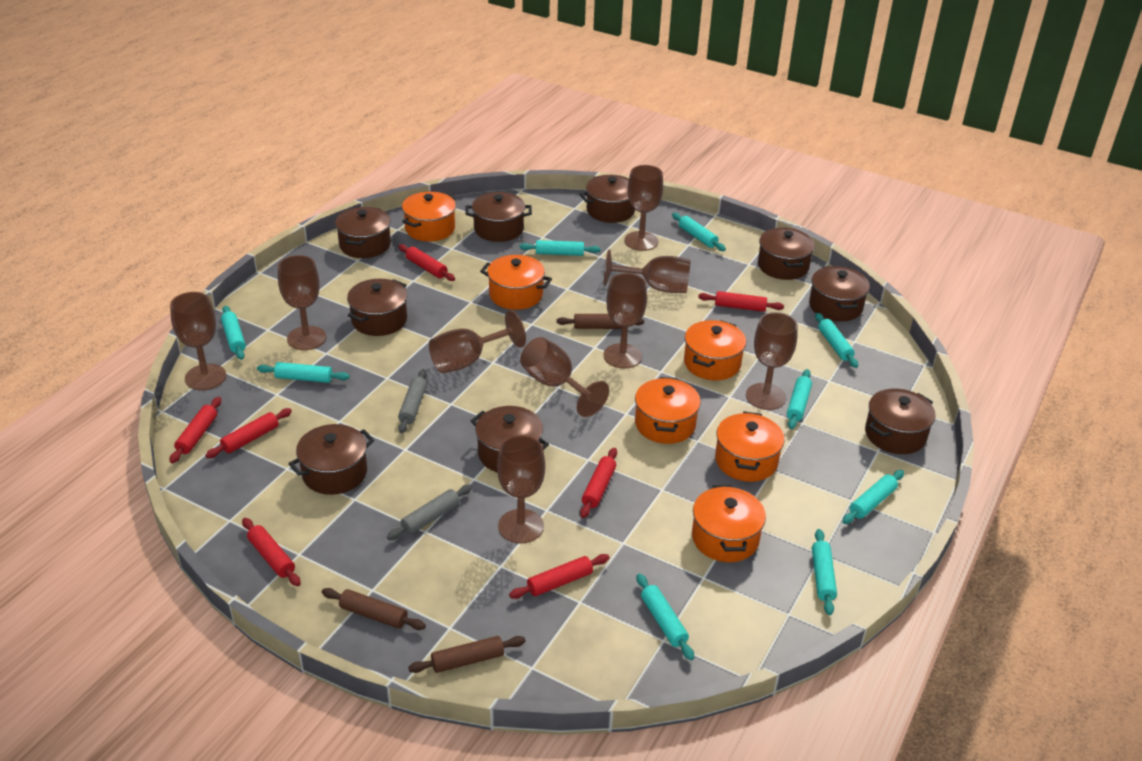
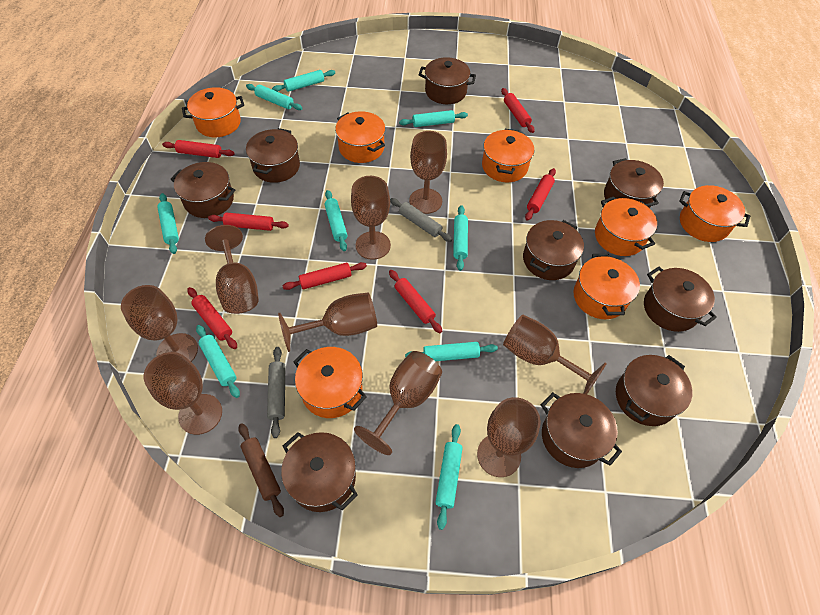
brown rolling pin: [322,588,426,630] [408,636,526,673] [557,314,644,329] = 3 -> [238,423,284,517] = 1
orange pot: [402,191,456,242] [480,255,552,310] [635,377,701,444] [684,320,746,380] [692,485,766,562] [715,411,785,482] = 6 -> [182,87,244,137] [293,347,367,418] [335,111,385,163] [482,129,534,183] [573,254,640,319] [595,196,657,256] [679,185,750,242] = 7

